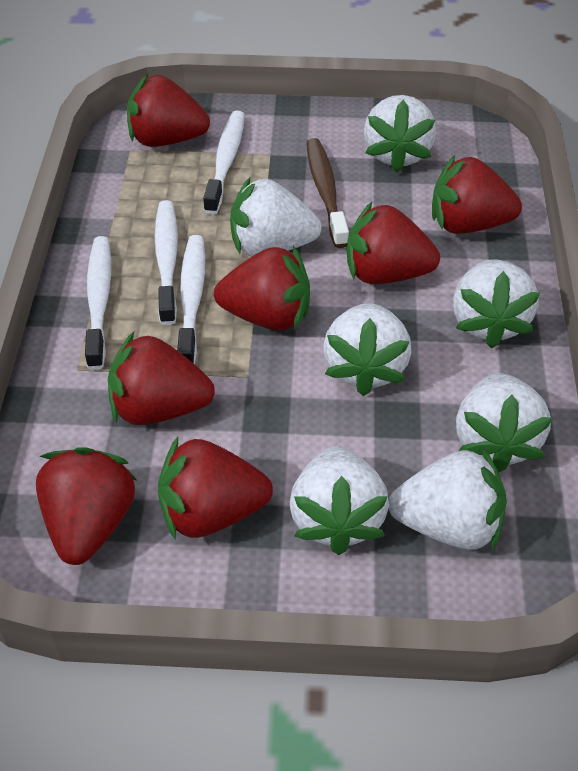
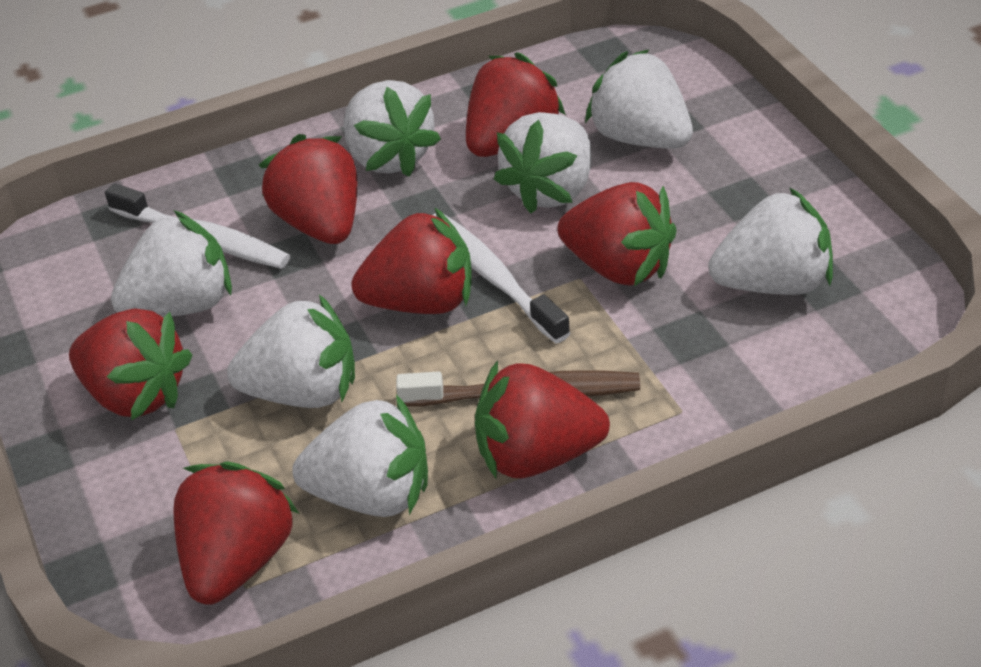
white toothbrush: [85,236,111,370] [155,200,178,325] [177,235,205,364] [203,110,245,215] = 4 -> [105,183,290,269] [433,213,570,343] = 2

